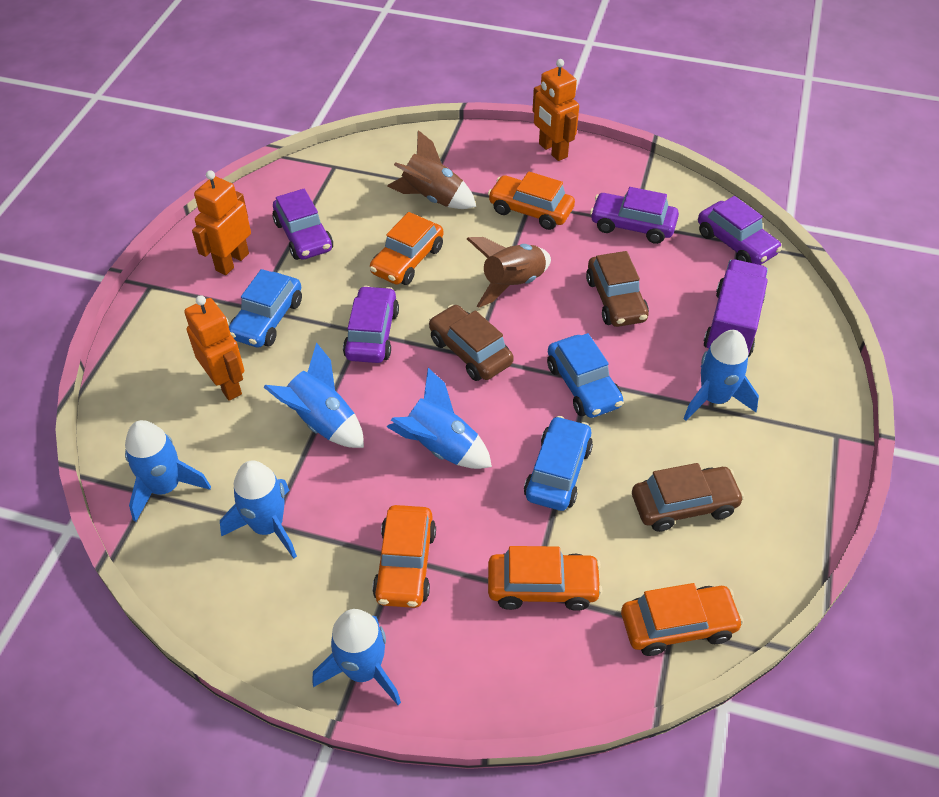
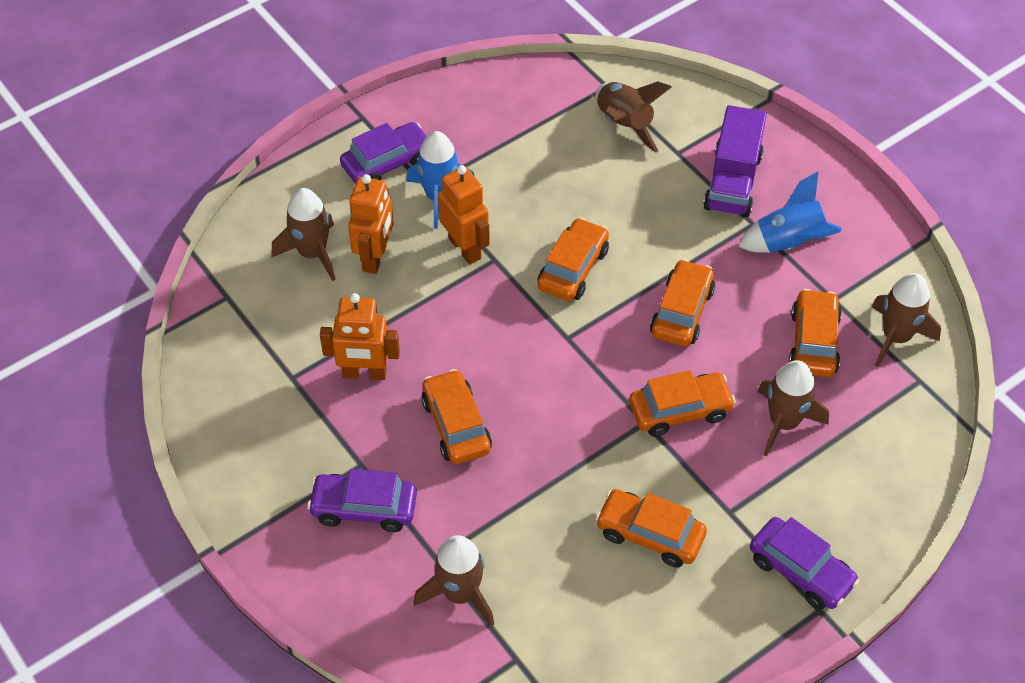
blue car: [229,269,302,348] [524,416,593,511] [547,333,623,418] = 3 -> none = 0
blue rocket: [125,420,211,522] [220,461,297,559] [264,342,364,448] [312,609,401,705] [387,368,492,469] [683,330,759,421] = 6 -> [406,131,475,229] [738,171,842,253] = 2
brown car: [429,304,514,381] [586,251,649,327] [632,463,744,532] = 3 -> none = 0
brown rocket: [387,130,476,209] [467,237,551,308] = 2 -> [272,188,336,281] [414,535,494,627] [595,81,671,153] [757,360,829,456] [872,273,941,367] = 5
orange car: [370,212,444,285] [372,505,436,608] [488,171,575,230] [488,546,603,611] [621,583,744,656] = 5 -> [421,369,492,464] [537,218,609,301] [595,489,707,568] [629,370,736,437] [650,259,715,346] [789,289,842,377] = 6
purple car: [273,189,333,260] [343,286,399,363] [590,187,679,244] [698,196,782,265] = 4 -> [307,469,417,532] [340,122,427,184] [750,517,860,610] = 3

